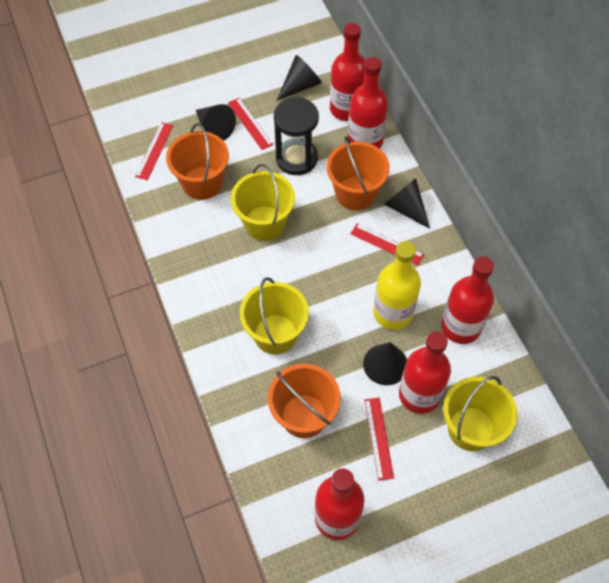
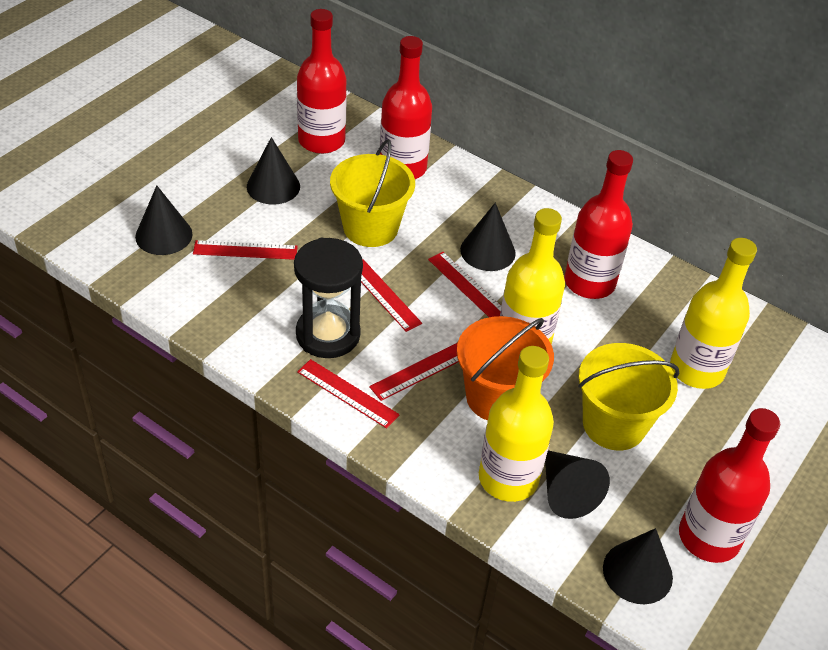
black cone: [196,104,236,141] [277,55,322,100] [363,342,407,385] [384,178,430,229] = 4 -> [135,186,193,255] [247,137,300,205] [460,203,516,271] [545,450,610,519] [603,528,673,604] = 5
orange bucket: [166,123,229,200] [268,364,341,438] [327,136,390,210] = 3 -> [457,316,554,421] = 1
red bottle: [315,468,364,540] [330,23,365,121] [348,57,388,149] [399,331,451,414] [441,256,494,344] = 5 -> [297,9,347,154] [380,36,432,179] [564,150,633,299] [679,408,780,563] = 4
red ruler: [135,122,173,180] [228,98,273,150] [350,224,424,265] [364,398,394,481] = 4 -> [193,240,298,260] [297,359,400,429] [361,259,422,332] [369,343,459,401] [428,252,501,317] = 5
yellow bottle: [373,241,421,330] = 1 -> [479,346,554,502] [500,208,565,345] [670,238,757,389] = 3
yellow bucket: [231,164,295,241] [240,277,309,355] [443,376,518,451] = 3 -> [330,139,415,247] [578,343,679,450] = 2

